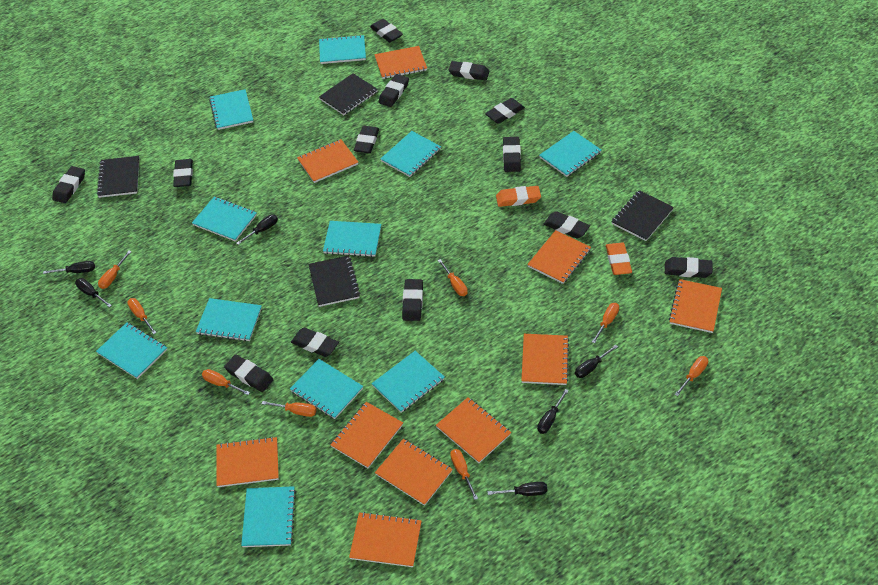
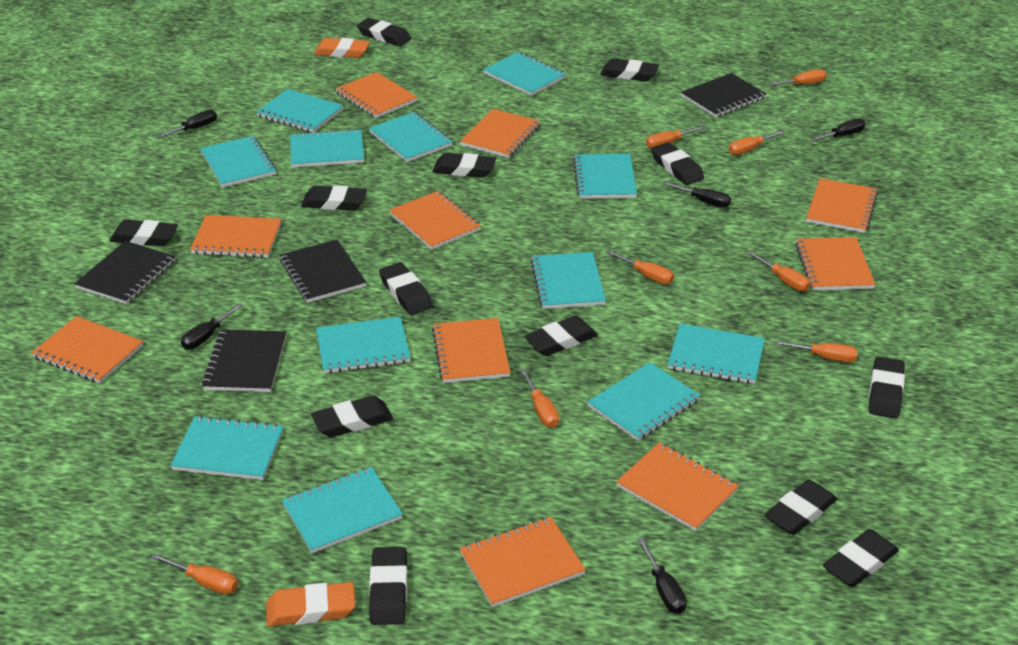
black screwdriver: [43,261,95,274] [75,278,112,307] [237,215,278,245] [487,482,547,496] [537,389,569,434] [575,345,618,378] = 6 -> [157,110,217,138] [181,303,243,350] [638,538,687,614] [663,182,731,208] [809,118,866,142] = 5
turquoise notebook: [96,322,167,379] [192,197,257,242] [196,298,262,341] [209,89,253,130] [241,486,296,547] [290,359,363,419] [319,35,366,64] [323,221,381,257] [371,351,445,413] [380,131,441,177] [539,131,601,177] = 11 -> [170,416,283,480] [200,136,276,188] [256,89,344,133] [282,467,403,553] [290,129,364,168] [316,317,411,373] [369,112,453,162] [483,52,566,96] [531,252,606,309] [573,154,637,199] [588,362,701,441] [668,324,765,384] = 12

